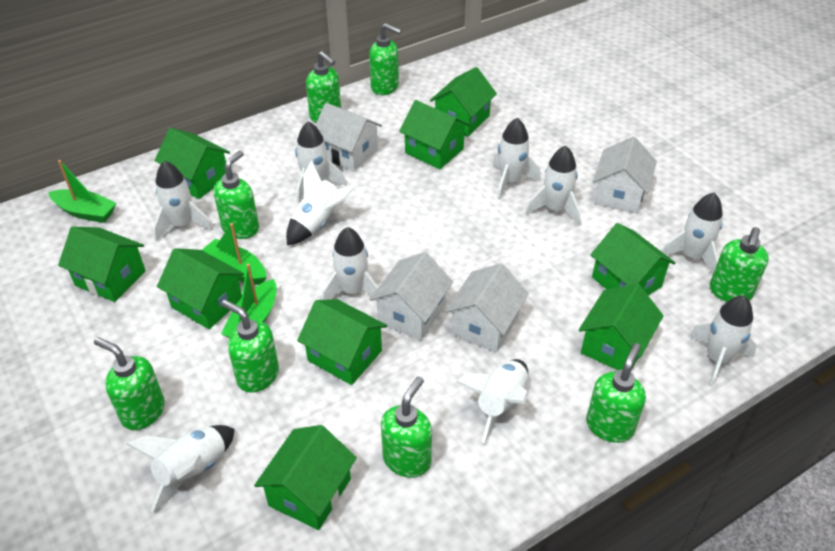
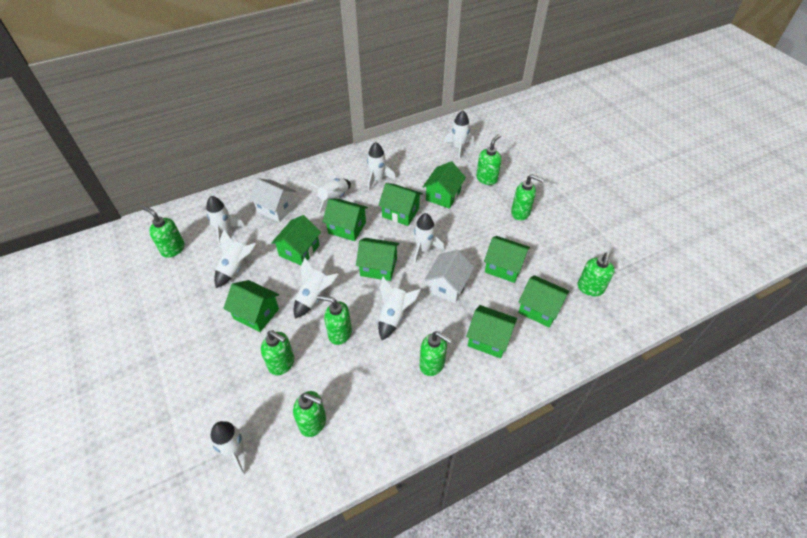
green boat: [48,160,116,223] [202,223,266,285] [221,263,276,338] = 3 -> none = 0
white house: [315,103,382,171] [369,252,453,340] [445,263,529,353] [593,137,657,213] = 4 -> [249,178,296,222] [424,250,474,303] = 2
white rocket: [126,425,235,512] [153,161,212,242] [286,161,356,245] [295,121,346,203] [322,227,378,301] [456,359,528,443] [492,118,541,200] [525,145,581,226] [661,193,723,275] [689,296,757,387] = 10 -> [206,196,245,248] [208,421,255,476] [214,230,256,288] [294,258,338,319] [307,178,351,213] [367,142,396,191] [379,276,421,340] [412,213,444,264] [444,111,474,159] = 9

